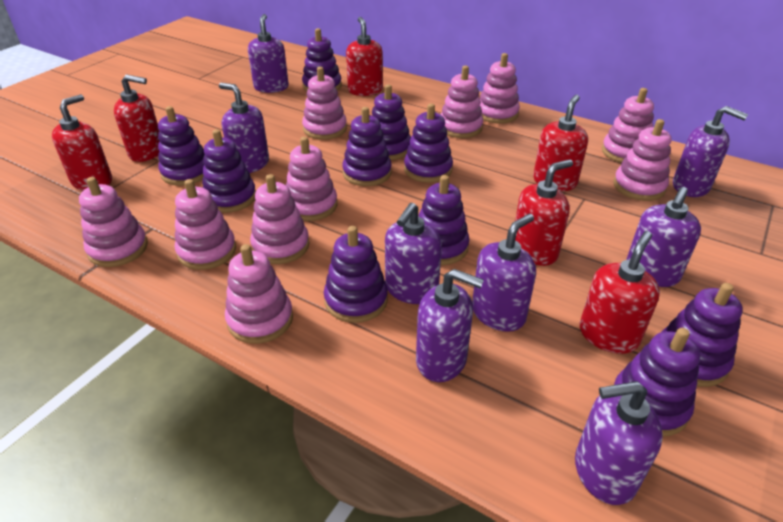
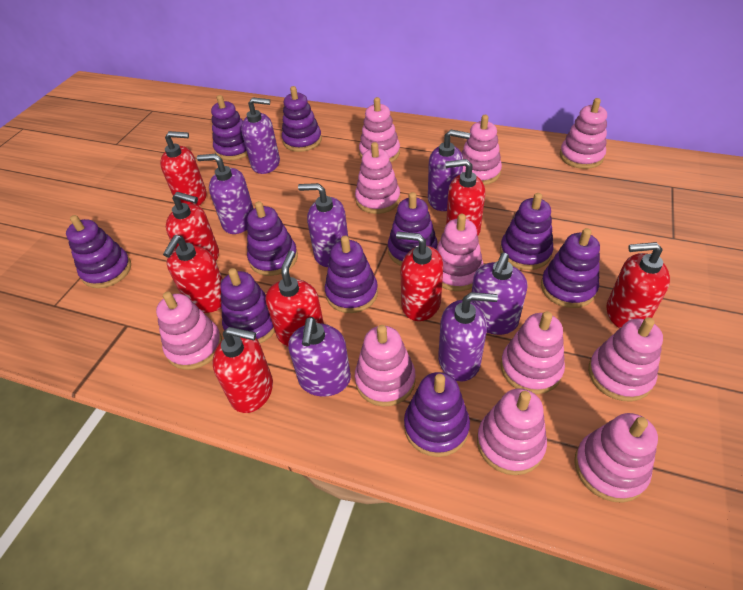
pink stacking toy: [79,177,148,267] [175,179,236,270] [225,244,293,344] [250,174,309,264] [286,137,337,221] [302,67,347,140] [441,66,483,138] [480,53,520,124] [602,88,654,163] [614,119,672,201] = 10 -> [156,292,222,370] [355,142,400,214] [355,325,416,406] [359,97,400,162] [436,214,484,291] [462,115,502,185] [477,388,547,475] [501,311,565,394] [560,98,607,169] [574,413,658,503] [588,317,663,401] = 11
purple soap dispenser: [219,83,269,173] [248,14,289,93] [385,203,442,304] [416,269,484,382] [472,214,536,332] [575,381,663,505] [626,187,701,287] [673,106,748,197] = 8 -> [197,154,254,234] [241,97,280,174] [288,317,351,397] [298,183,348,267] [428,130,470,211] [438,292,498,382] [471,253,527,335] = 7
red soap dispenser: [52,94,112,190] [114,74,160,162] [346,17,383,96] [515,159,573,266] [533,95,588,191] [580,231,660,354] = 6 -> [160,131,207,206] [163,235,223,313] [166,192,219,261] [212,327,273,413] [265,251,324,347] [396,232,443,321] [446,159,485,235] [606,242,670,328] = 8

